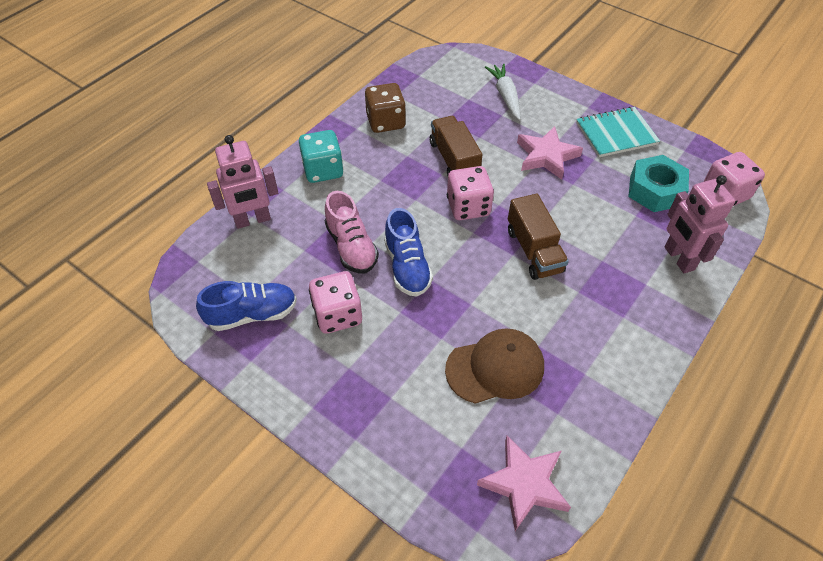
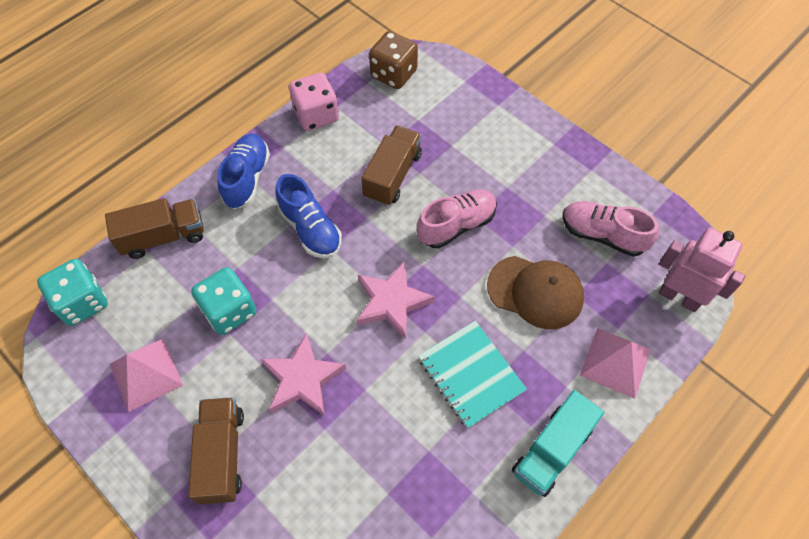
brown truck: [430,116,482,176] [508,194,569,280] = 2 -> [105,198,204,259] [188,397,244,504] [361,125,422,206] = 3
pink dice: [309,271,362,334] [447,166,494,220] [703,152,765,206] = 3 -> [289,73,339,131] = 1
pink pyramid: none = 0 -> [110,338,183,412] [580,328,651,399] = 2
pink robot: [207,135,278,229] [665,175,735,273] = 2 -> [659,228,745,312] = 1
pink shoe: [325,191,379,273] = 1 -> [417,190,497,248] [563,201,659,257] = 2
turquoise dice: [299,130,344,183] = 1 -> [37,259,108,326] [191,267,257,335] = 2
turquoise nut: [628,155,689,212] = 1 -> none = 0
turquoise truck: none = 0 -> [512,390,604,497] = 1
white carrot: [485,63,521,120] = 1 -> none = 0

